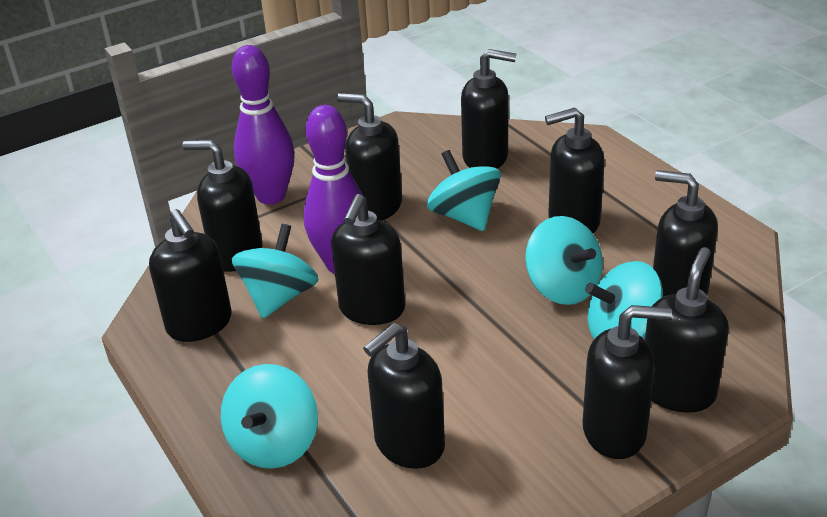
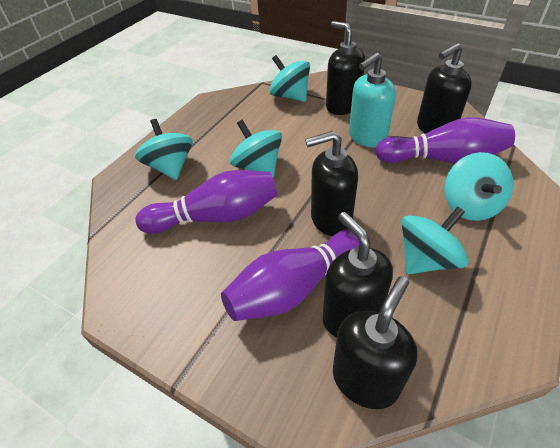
black soap dispenser: [149,209,232,342] [182,140,263,272] [331,194,405,325] [337,93,402,221] [363,323,445,469] [461,49,516,169] [545,107,605,233] [583,305,672,459] [645,247,729,413] [653,170,718,297] = 10 -> [305,131,358,236] [323,212,393,337] [326,21,365,115] [333,276,417,409] [417,43,472,134] = 5
purple bowling pin: [232,45,295,204] [304,105,368,274] = 2 -> [135,170,277,234] [221,229,359,321] [375,117,515,163] = 3
turquoise soap dispenser: none = 0 -> [349,53,396,147] = 1

